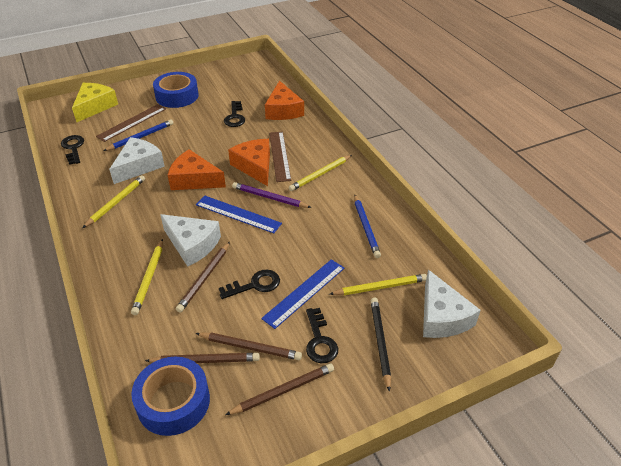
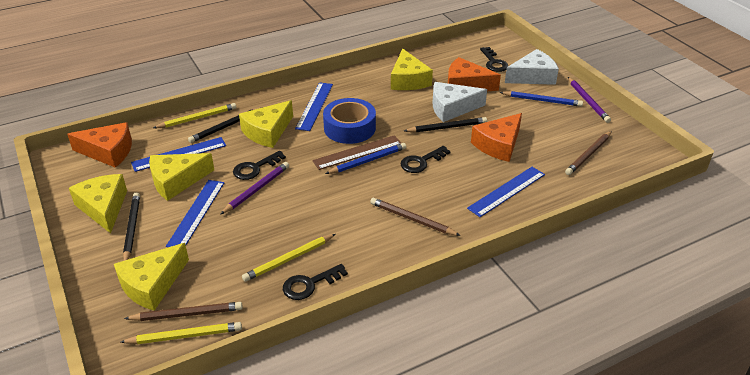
black pencil: [371,298,391,392] = 1 -> [123,192,140,261] [188,107,263,143] [404,117,487,133] = 3
blue ruler: [196,196,282,233] [261,259,344,329] = 2 -> [131,137,226,172] [166,180,224,247] [295,82,333,131] [467,167,545,217] = 4
blue tape: [131,357,210,436] [153,72,199,108] = 2 -> [323,98,376,144] = 1
brown pencil: [145,353,260,363] [176,242,230,313] [195,332,302,360] [225,363,334,415] = 4 -> [124,302,243,321] [370,198,461,236] [565,131,612,175] = 3
brown ruler: [96,104,166,142] [269,132,291,182] = 2 -> [312,135,401,170] = 1
purple pencil: [232,182,312,208] = 1 -> [220,162,289,215] [568,77,611,123] = 2
white cheese: [109,137,165,184] [160,214,221,267] [423,270,481,338] = 3 -> [432,82,487,122] [505,49,559,85] = 2
yellow cheese: [72,83,118,122] = 1 -> [69,174,127,233] [114,243,189,311] [149,153,214,201] [239,100,293,148] [391,49,433,90] = 5
yellow pencil: [83,175,145,228] [131,239,163,315] [289,155,352,191] [330,274,427,295] = 4 -> [121,322,242,344] [153,103,236,128] [242,234,336,282] = 3

